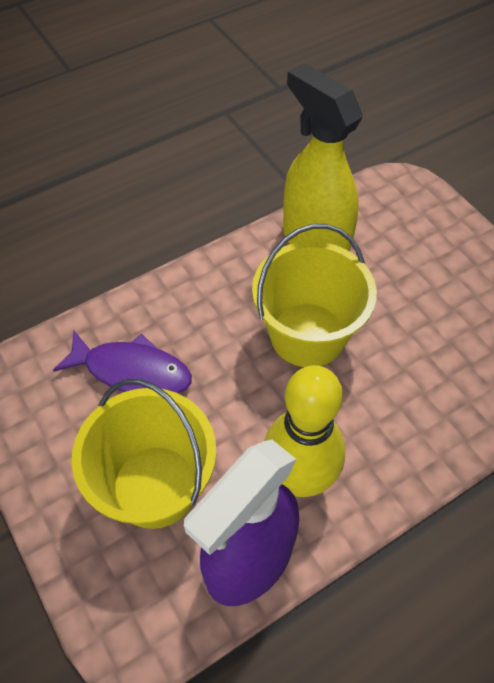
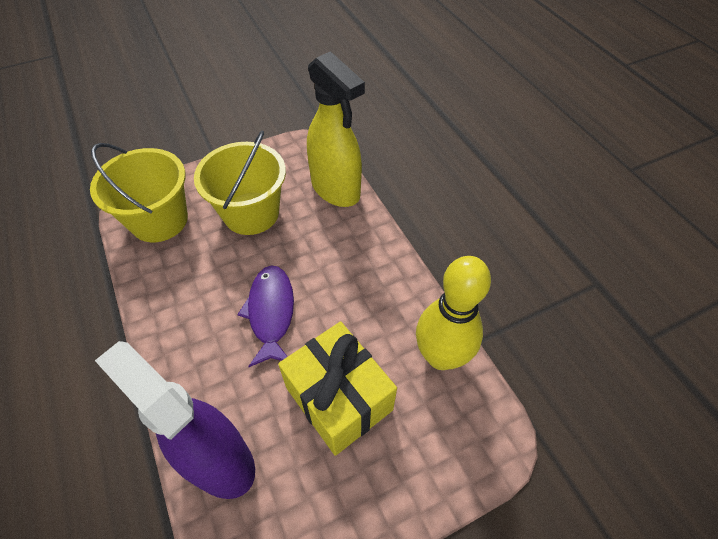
yellow gift: none = 0 -> [278,321,397,456] = 1

